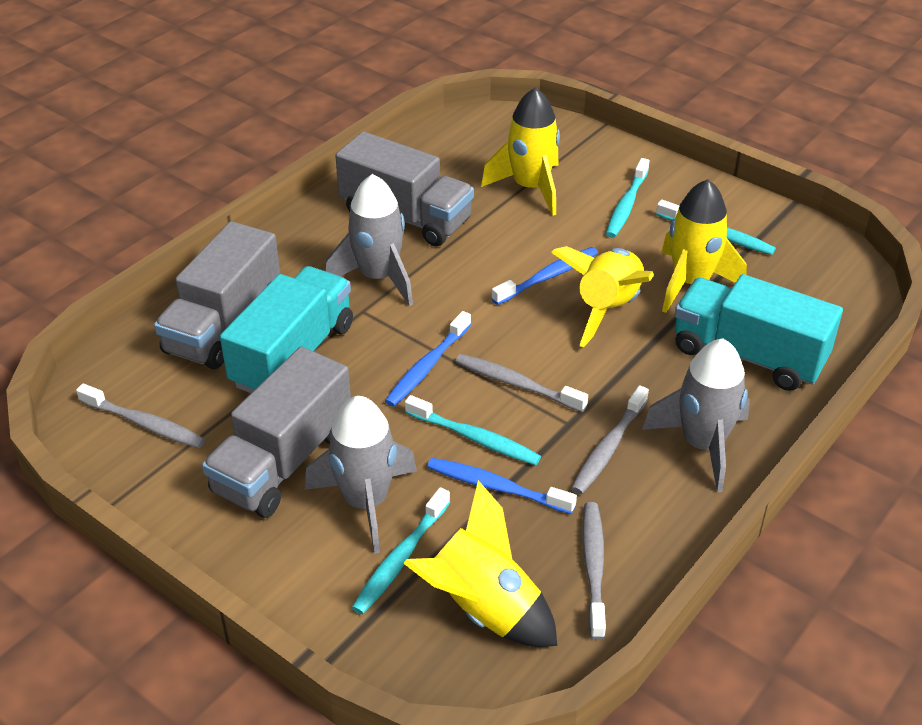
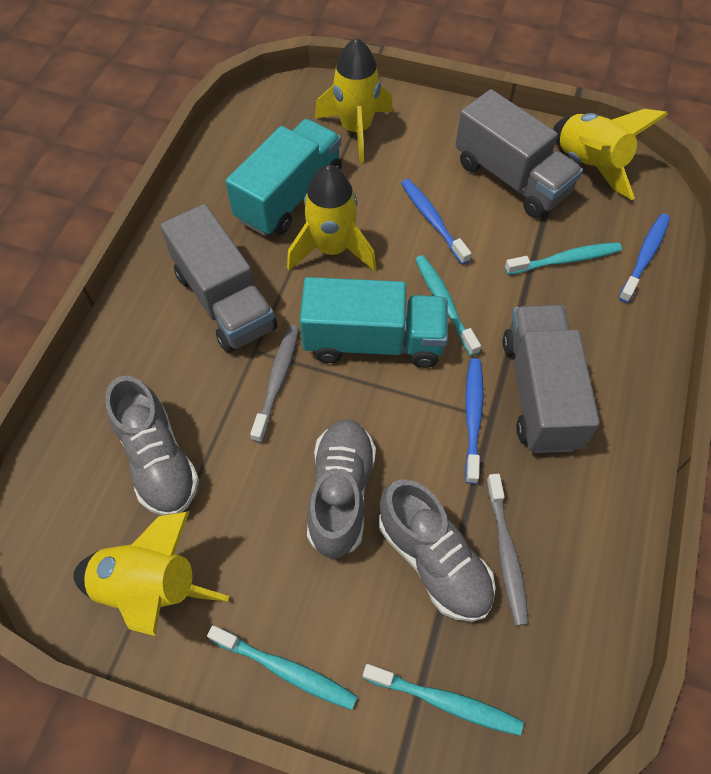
grey rocket: [305,396,417,554] [325,174,413,306] [642,338,750,492] = 3 -> none = 0
grey shoe: none = 0 -> [105,375,199,516] [307,419,376,559] [379,479,496,622] = 3
grey toothbrush: [76,383,205,448] [455,354,588,412] [571,385,649,494] [582,502,606,640] = 4 -> [250,325,299,443] [486,474,529,626] = 2

